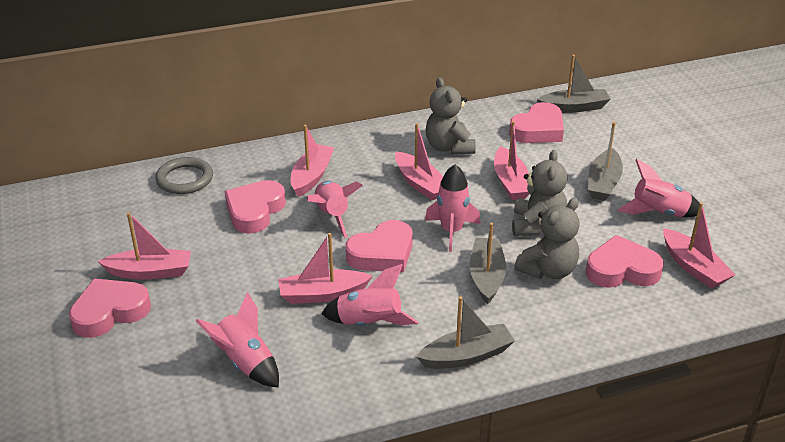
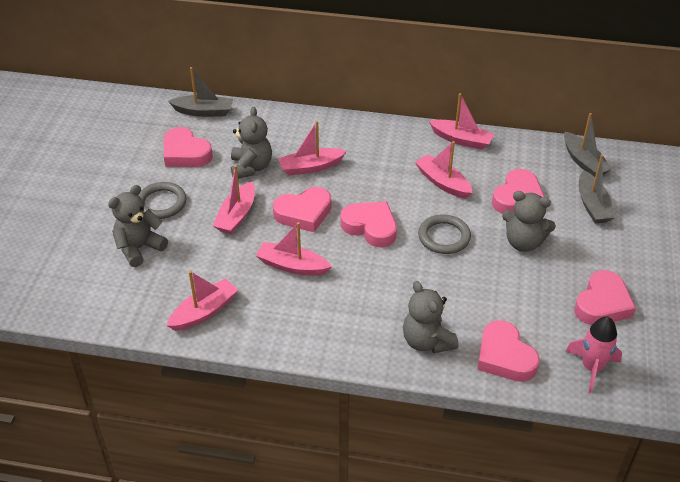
grey boat: [417,296,515,369] [470,223,506,304] [537,55,611,113] [588,122,623,201] = 4 -> [168,67,233,117] [564,113,612,177] [579,155,615,224] = 3
grey ring: [155,157,213,194] = 1 -> [138,182,187,219] [418,214,471,254] = 2
grey teddy bear: [426,77,476,155] [512,150,568,236] [514,198,580,279] = 3 -> [108,185,168,267] [231,107,272,179] [403,281,458,353] [502,191,556,252] = 4
pink heart: [69,278,151,338] [225,180,286,234] [346,220,413,272] [509,102,564,143] [586,235,664,288] = 5 -> [164,127,213,167] [273,187,331,232] [340,201,397,247] [477,320,540,382] [492,169,545,214] [574,270,636,325] = 6
pink rocket: [196,292,279,387] [307,181,363,238] [321,264,418,326] [425,164,481,252] [617,159,699,217] = 5 -> [565,317,622,393] = 1

